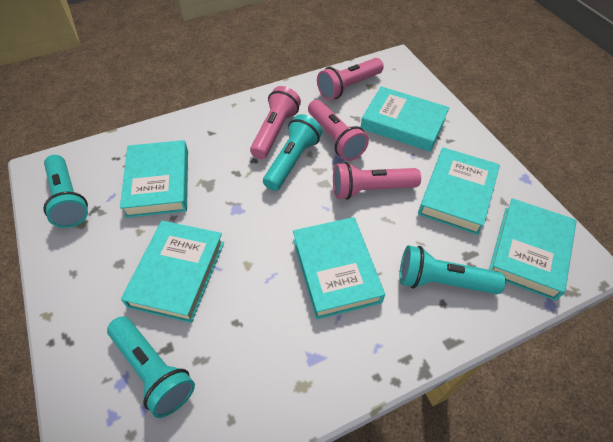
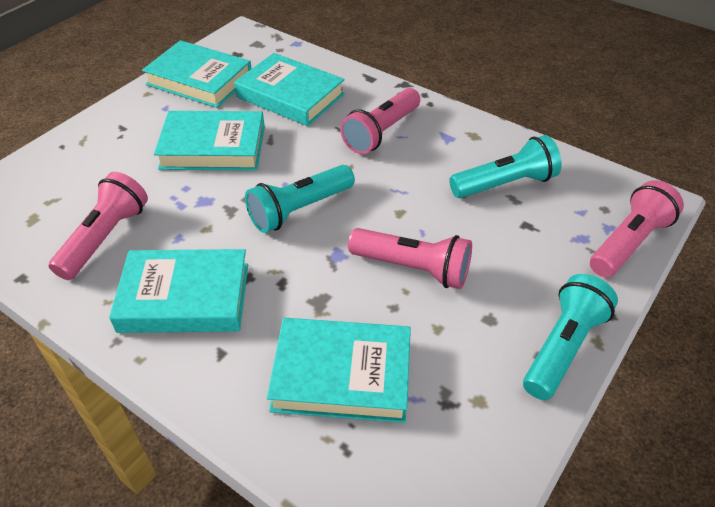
turquoise book: [120,140,188,218] [121,221,224,323] [293,217,385,319] [361,86,449,152] [418,147,500,235] [489,198,577,301] = 6 -> [109,249,248,333] [142,40,252,108] [154,111,265,171] [234,53,345,126] [267,318,411,423] = 5
turquoise flashlight: [43,155,88,228] [107,316,195,418] [263,114,322,191] [399,245,506,294] = 4 -> [245,165,355,233] [449,135,562,198] [523,274,618,400] = 3

